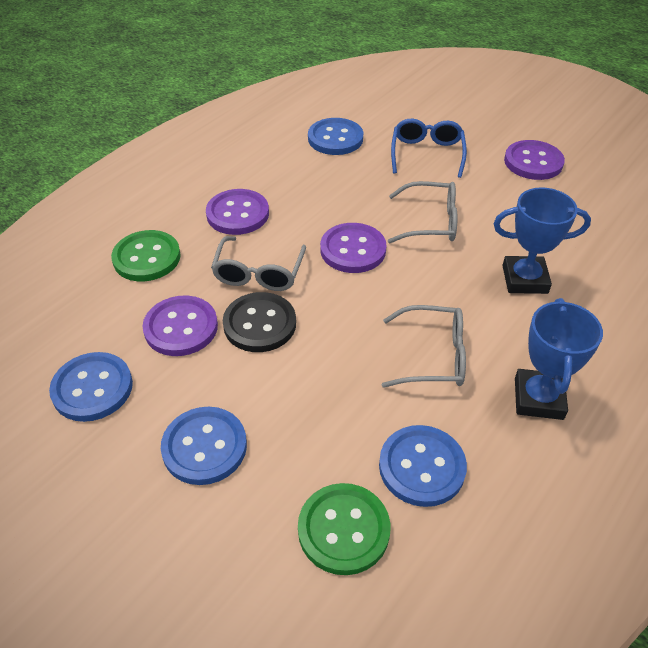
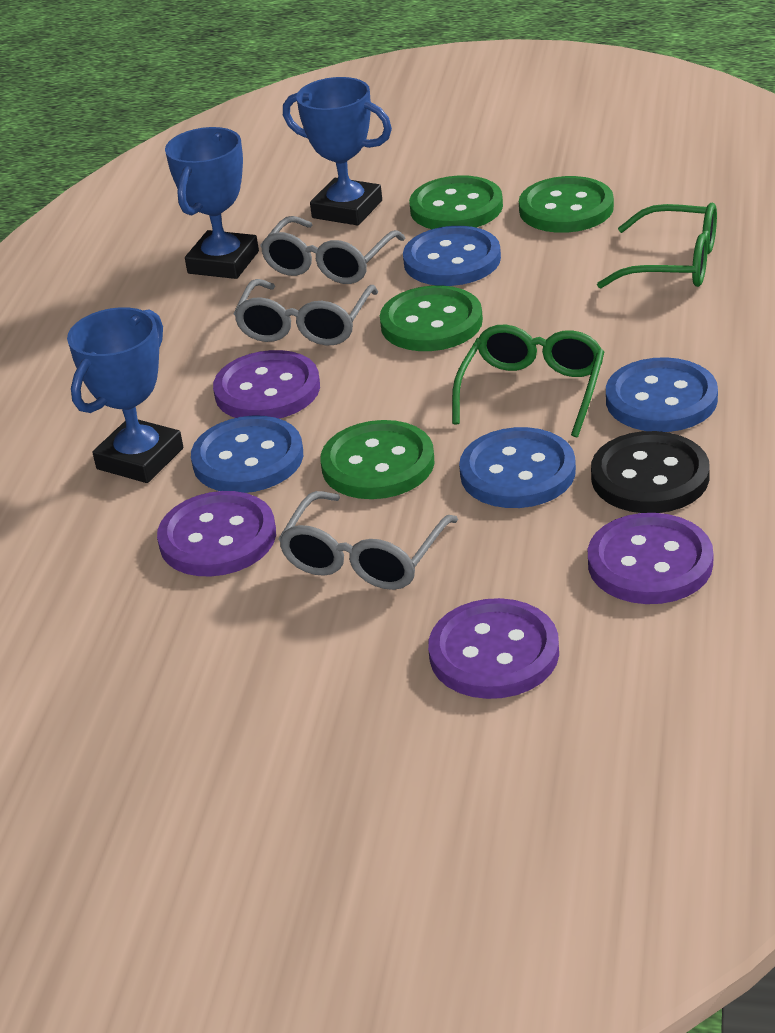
blue glasses: [391,119,467,178] = 1 -> none = 0
blue trophy: [493,187,591,294] [515,298,603,420] = 2 -> [67,307,183,483] [165,127,259,279] [283,77,392,225] = 3
green button: [111,230,181,281] [298,483,390,575] = 2 -> [320,420,435,499] [380,285,483,351] [409,176,503,229] [519,176,614,233] = 4
green glasses: none = 0 -> [452,325,604,437] [597,203,717,288] = 2

